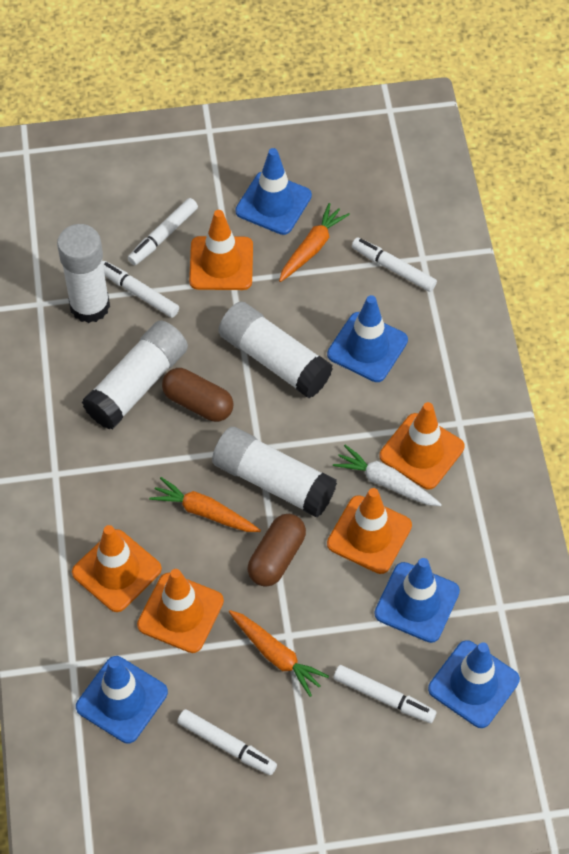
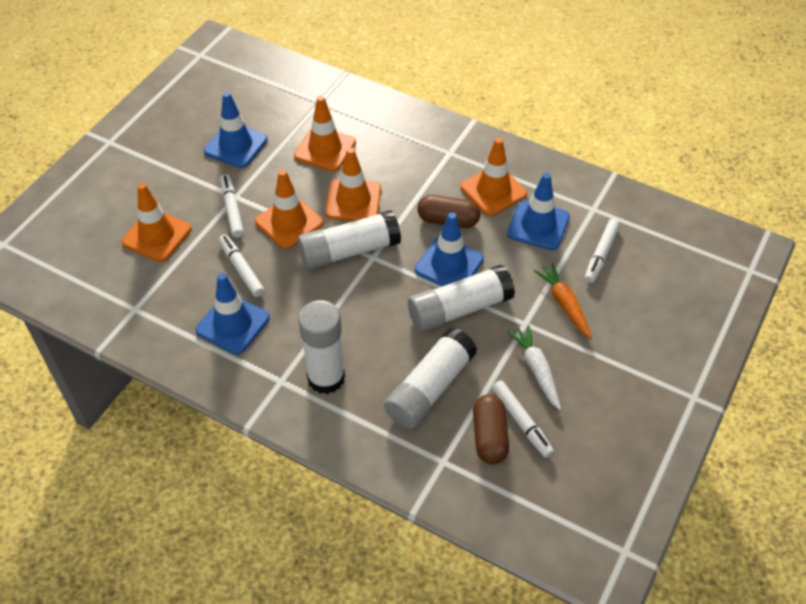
blue traffic cone: [76,656,168,743] [235,148,312,235] [327,295,408,382] [374,558,460,643] [428,640,520,728] = 5 -> [195,273,270,355] [204,92,268,168] [415,212,484,286] [507,173,570,250] = 4
orange carrot: [149,477,261,532] [229,610,329,697] [279,203,350,282] = 3 -> [533,263,592,339] = 1
white marker: [103,261,179,318] [128,198,198,265] [177,709,277,775] [333,665,437,723] [352,237,437,292] = 5 -> [219,234,265,297] [220,174,244,238] [492,380,554,458] [585,218,620,283] = 4

